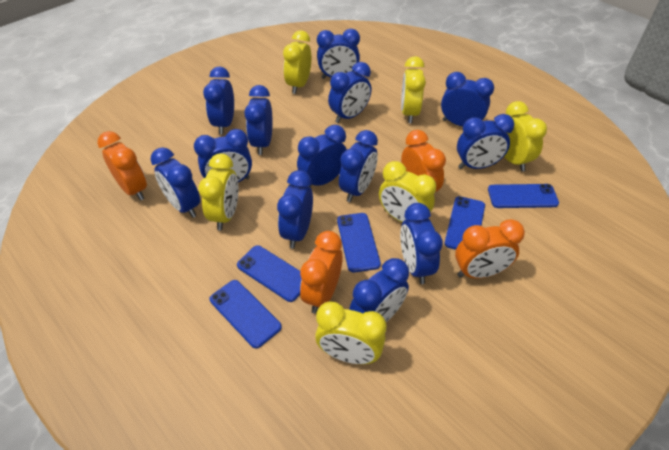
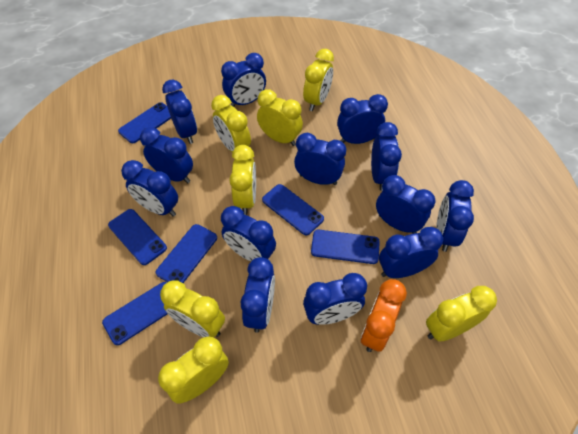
blue phone: [210,280,282,348] [237,245,301,302] [337,213,381,272] [444,196,485,250] [488,184,559,208] = 5 -> [102,282,167,345] [108,209,167,265] [118,102,171,143] [156,224,217,283] [262,184,324,235] [311,230,380,264] = 6
orange clock: [97,131,147,201] [300,231,343,313] [401,130,446,192] [455,219,525,278] = 4 -> [360,279,407,352] = 1
yellow clock: [199,154,239,230] [283,30,311,94] [315,302,387,364] [379,161,436,223] [401,56,426,123] [504,101,547,171] = 6 -> [158,337,229,404] [160,280,225,337] [211,95,251,152] [229,145,256,215] [257,89,303,146] [303,49,334,111] [426,286,497,342] = 7

